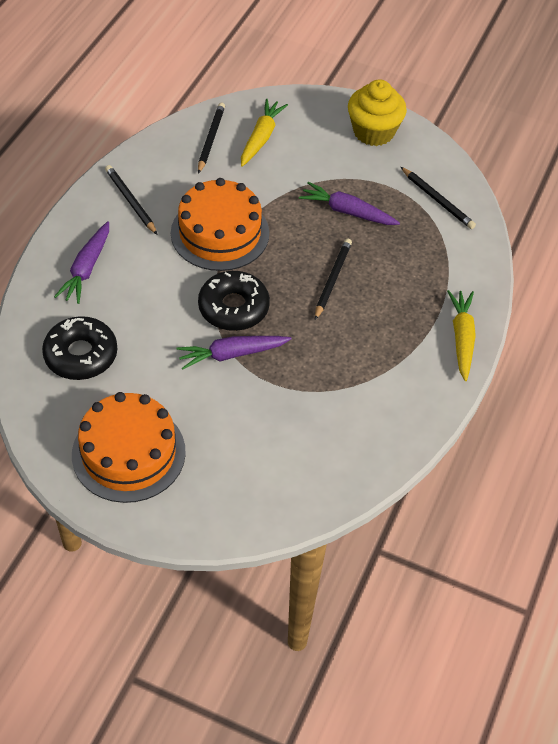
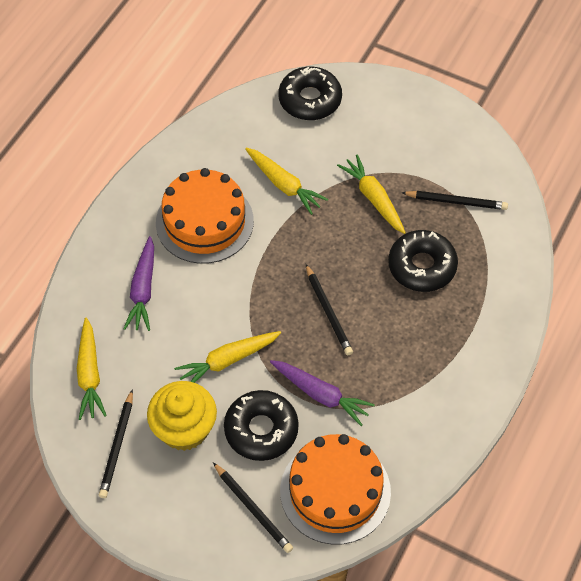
black donut: [42,316,117,380] [198,271,270,331] = 2 -> [224,390,299,461] [279,67,342,120] [388,230,458,292] = 3
purple carrot: [54,221,109,304] [176,336,291,370] [299,182,400,225] = 3 -> [123,236,154,331] [270,360,375,426] = 2
yellow carrot: [241,98,288,167] [447,290,476,381] = 2 -> [77,317,107,420] [174,331,281,383] [245,148,328,215] [337,154,406,234] = 4

